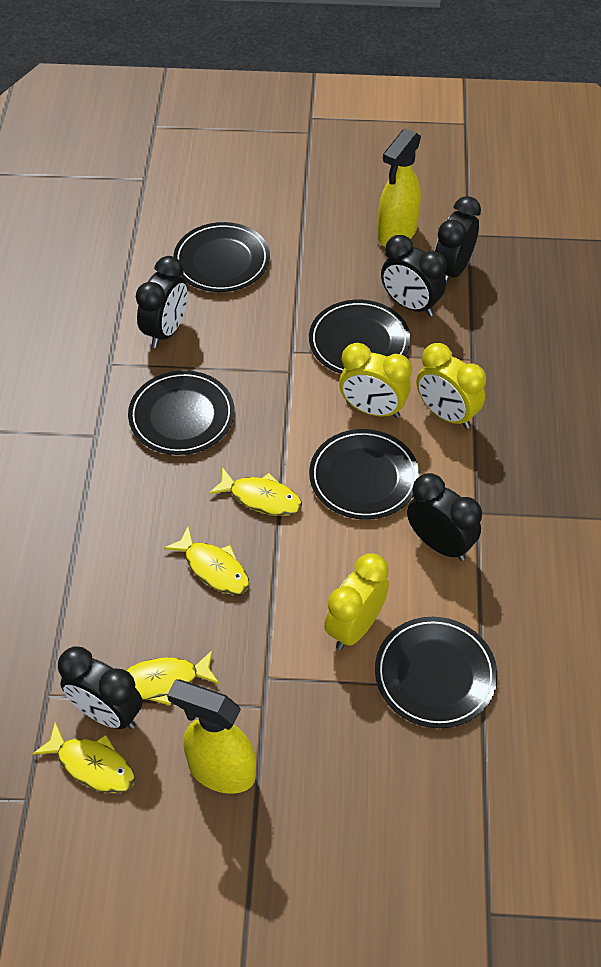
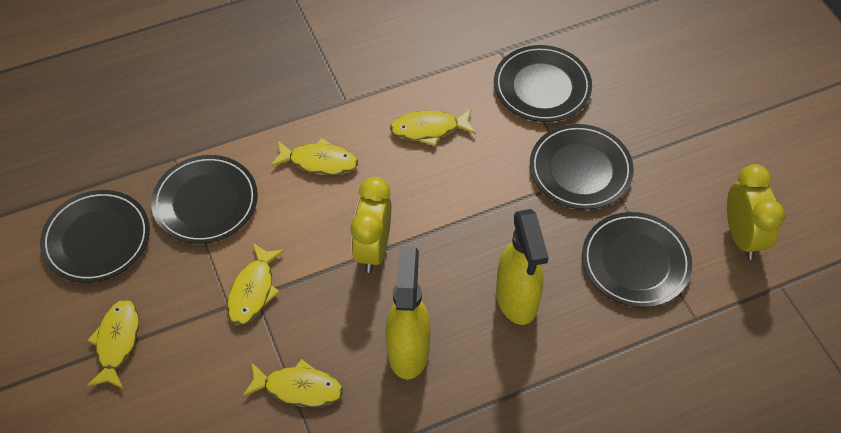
black clock: [58,646,143,729] [136,256,188,348] [381,235,447,316] [407,473,482,561] [435,196,481,284] = 5 -> none = 0
yellow clock: [324,553,389,650] [339,343,412,418] [417,343,486,429] = 3 -> [351,177,391,273] [727,164,785,260] = 2
yellow fish: [32,722,135,793] [125,650,219,706] [163,527,249,595] [209,467,302,516] = 4 -> [87,299,139,388] [227,243,285,325] [242,359,343,407] [270,138,358,175] [390,109,476,146] = 5

